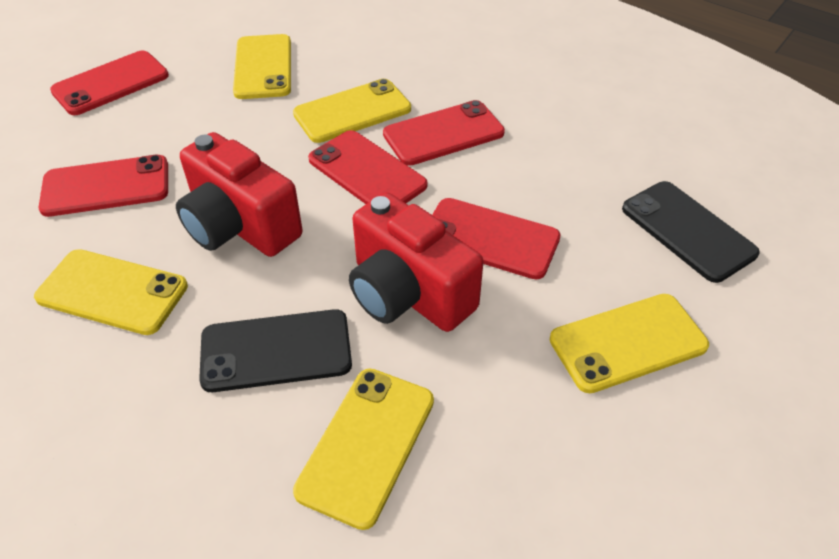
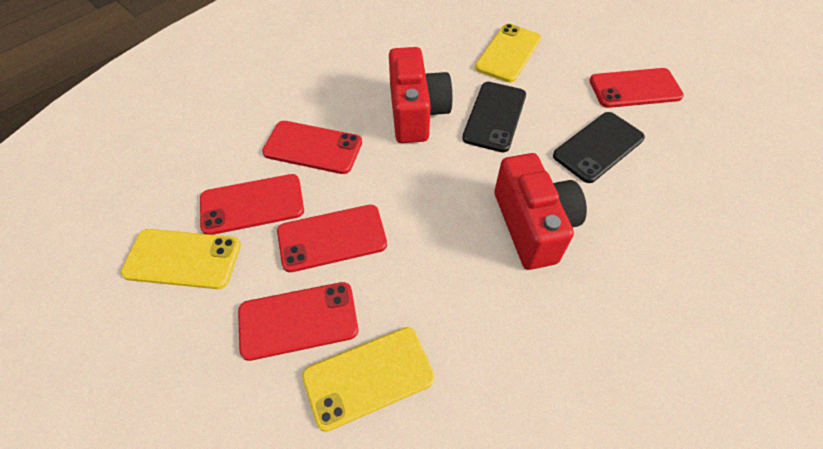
yellow phone: [34,249,188,335] [233,34,291,99] [293,79,411,143] [293,369,434,530] [550,294,709,393] = 5 -> [121,229,241,289] [302,327,435,432] [475,24,541,82] = 3

